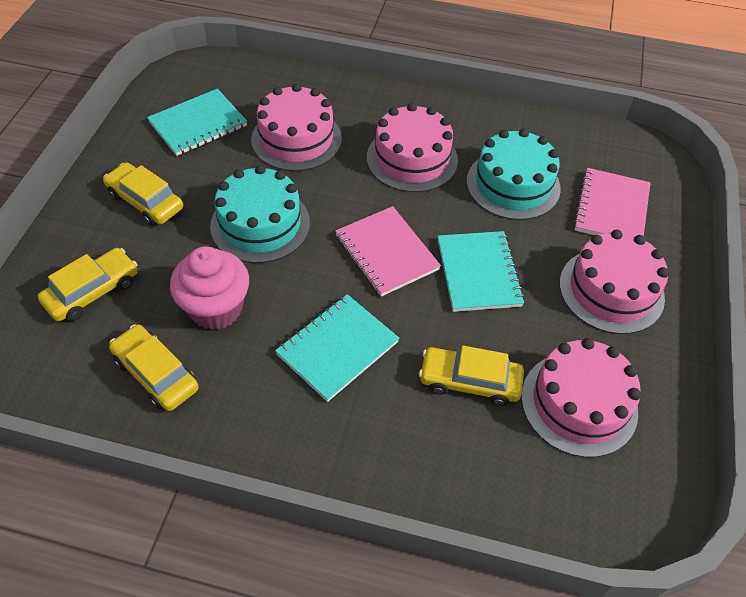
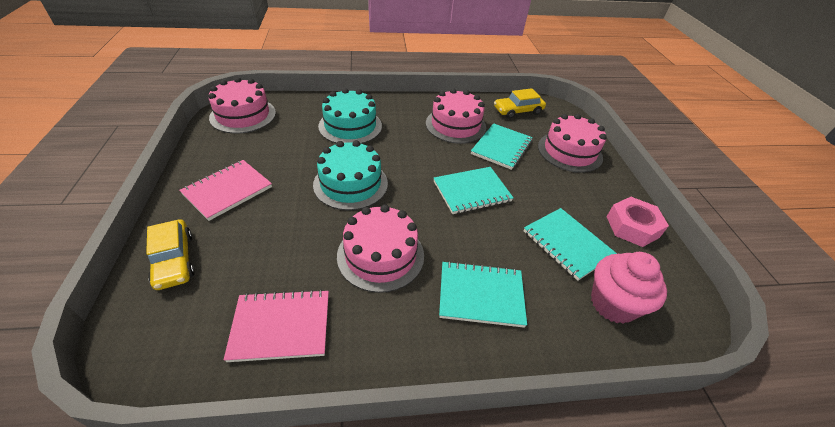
pink nut: none = 0 -> [606,197,669,247] = 1
turquoise notebook: [147,89,247,156] [275,294,399,402] [438,231,525,312] = 3 -> [434,167,514,214] [439,261,527,328] [471,123,533,170] [524,208,617,281] = 4
yellow car: [38,248,138,321] [103,162,183,225] [109,324,199,411] [419,345,524,406] = 4 -> [146,219,195,290] [494,88,546,119] = 2

